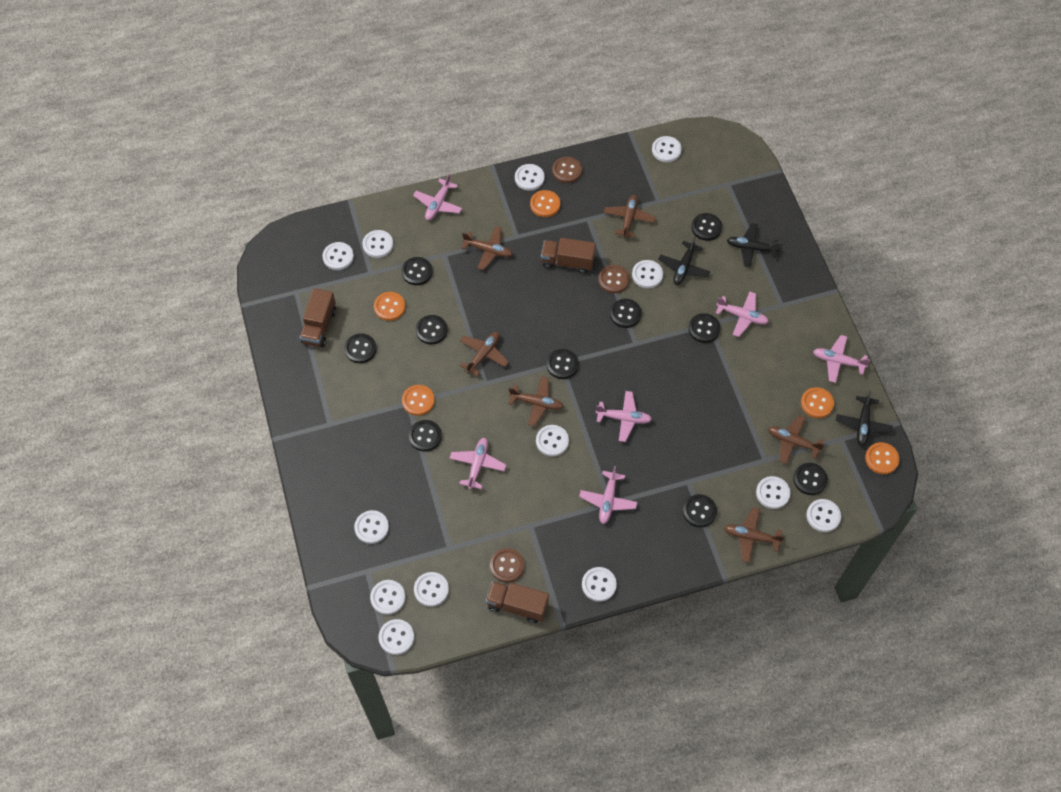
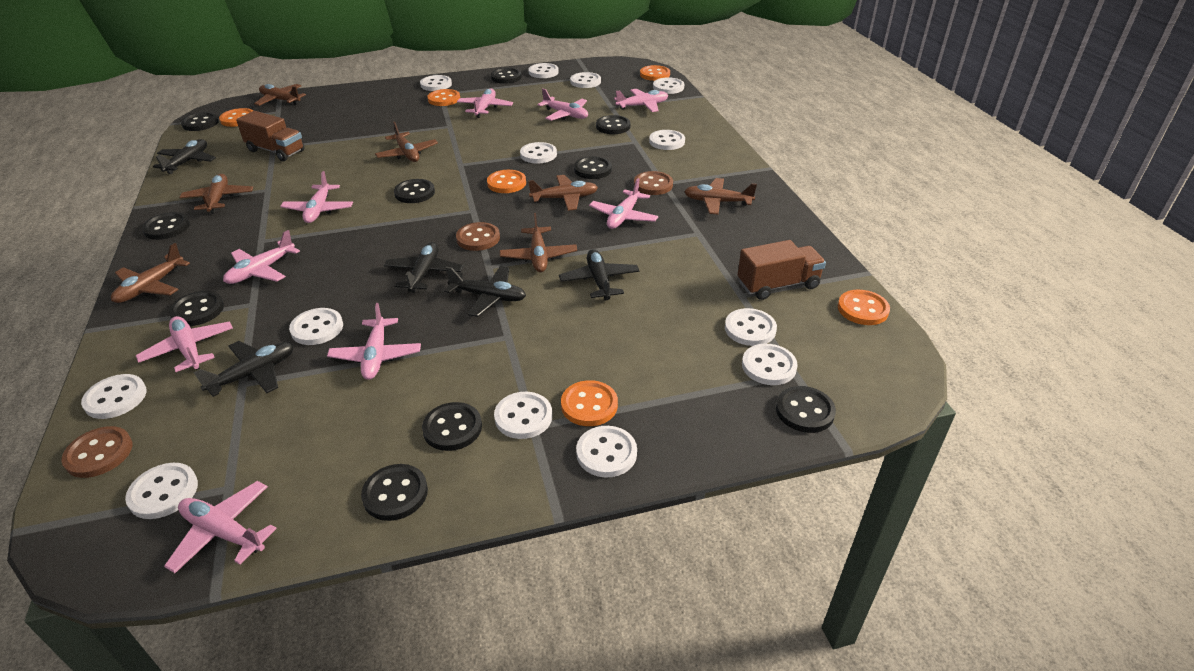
black plane: [658,236,710,285] [727,223,781,268] [836,391,893,446] = 3 -> [153,139,216,174] [193,341,294,397] [384,242,463,293] [444,266,526,317] [559,249,640,301] = 5
brown plane: [460,332,509,376] [461,226,513,270] [508,376,564,426] [604,195,656,238] [724,507,785,563] [768,415,824,464] = 6 -> [111,243,190,303] [179,174,253,214] [254,84,306,106] [375,121,438,162] [500,213,577,272] [528,175,598,211] [684,178,757,215] = 7
brown truck: [300,288,336,347] [486,581,549,623] [541,238,596,274] = 3 -> [236,111,305,161] [737,240,826,300] = 2
orange button: [374,292,406,321] [402,385,435,416] [530,190,560,217] [801,387,834,418] [865,442,900,474] = 5 -> [219,108,253,127] [427,89,460,106] [487,170,526,193] [561,380,618,426] [640,65,670,81] [838,290,890,325] = 6
pink plane: [413,174,462,220] [449,438,506,489] [579,466,637,524] [596,391,652,442] [716,291,769,337] [813,335,870,383] = 6 -> [136,316,233,372] [164,481,277,573] [223,230,300,284] [280,171,353,223] [327,303,421,380] [457,89,513,118] [537,89,588,121] [589,178,658,229] [614,89,668,112] = 9

